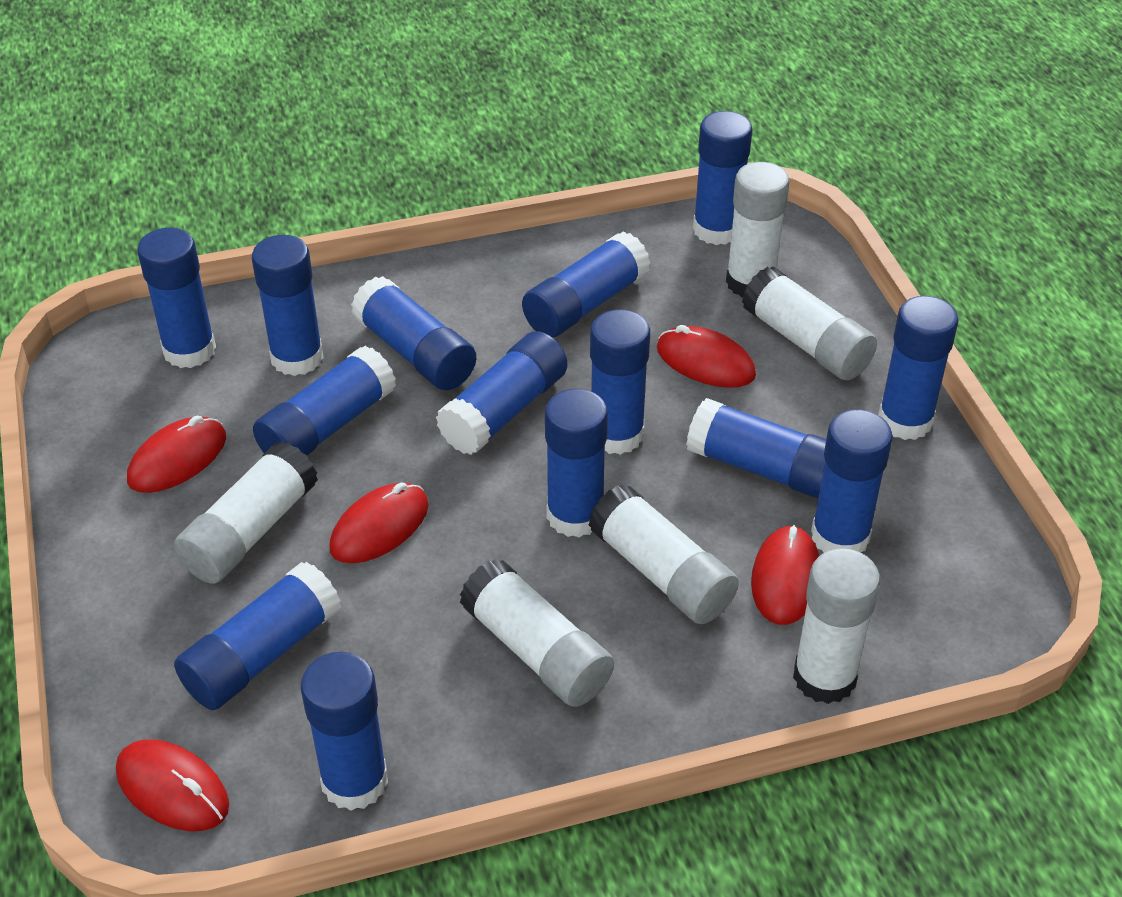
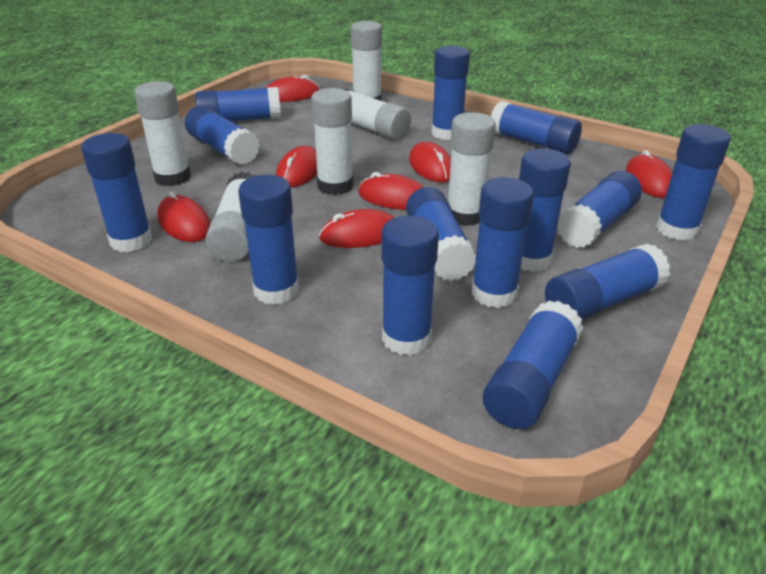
red mouse: [116,739,229,831] [127,416,226,493] [329,482,429,563] [657,325,756,388] [751,525,819,625] = 5 -> [157,191,211,242] [266,75,319,102] [276,146,317,187] [319,209,395,248] [358,172,424,210] [409,142,451,182] [626,150,672,198] = 7

